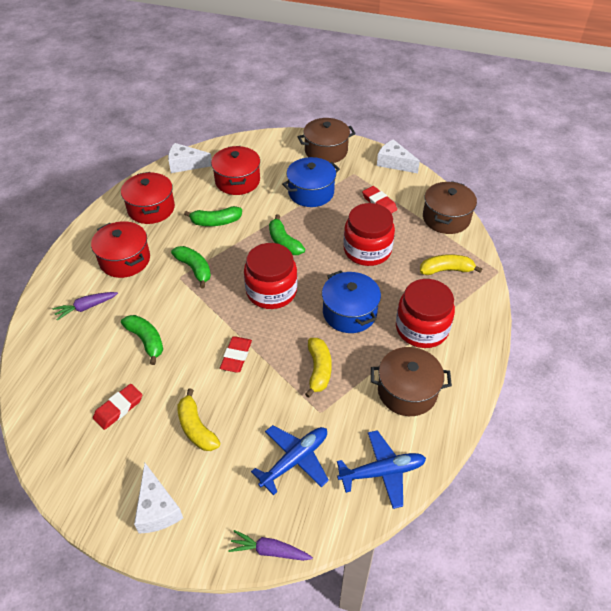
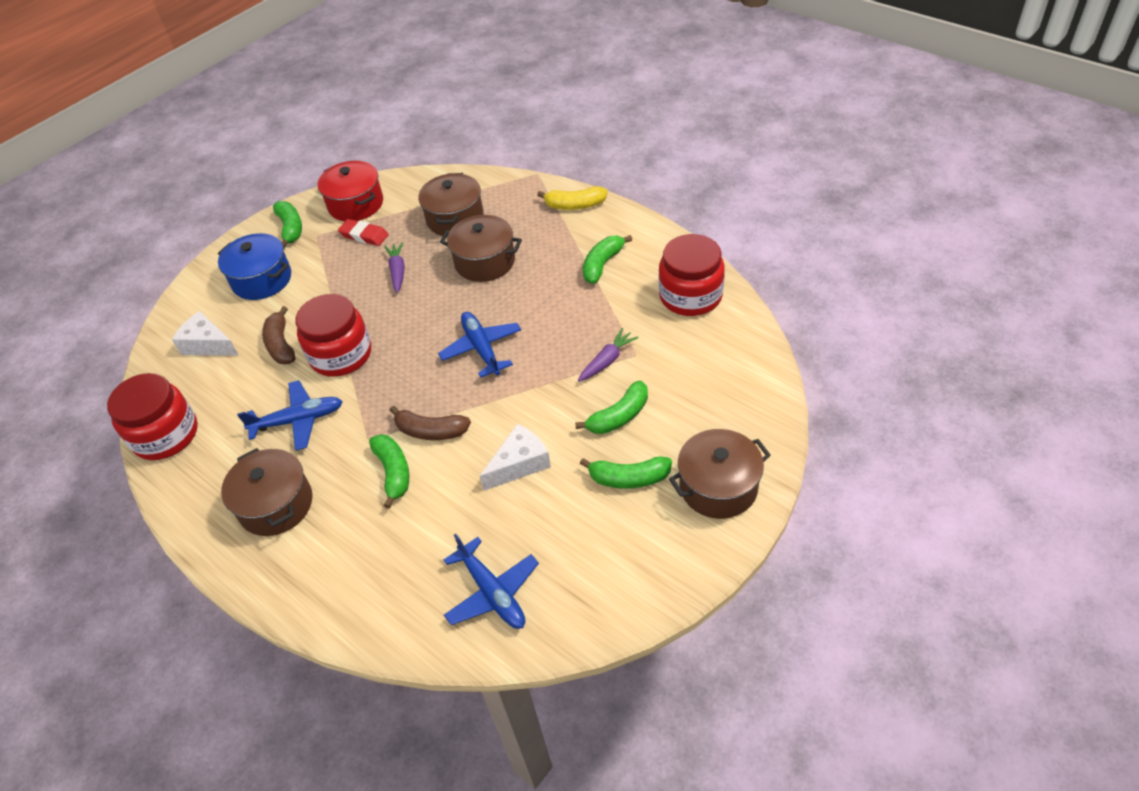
blue plane: [251,425,329,495] [337,430,426,509] = 2 -> [237,380,343,451] [438,312,521,378] [444,534,539,629] = 3
blue pot: [282,157,340,207] [322,270,381,333] = 2 -> [218,233,291,300] = 1
brown banana: none = 0 -> [262,306,295,364] [390,406,471,440] = 2
brown pot: [298,118,356,163] [371,347,452,416] [423,181,477,234] = 3 -> [221,448,312,536] [418,173,484,236] [440,215,522,282] [669,429,771,519] = 4
green banana: [121,315,163,365] [171,246,211,288] [184,206,242,226] [269,214,305,255] = 4 -> [273,201,302,248] [369,434,409,509] [575,381,648,434] [580,457,672,489] [583,235,632,284] = 5
red eraser: [93,384,142,430] [220,336,252,373] [362,186,397,213] = 3 -> [338,219,389,246] = 1
red pot: [91,221,150,278] [121,172,175,224] [211,146,260,195] = 3 -> [318,161,383,221] = 1
white cheese: [134,463,183,533] [168,143,212,173] [377,139,420,173] = 3 -> [172,311,239,356] [480,424,551,491] = 2
yellow banana: [178,388,220,451] [305,338,332,398] [420,254,482,275] = 3 -> [537,186,608,210] = 1

